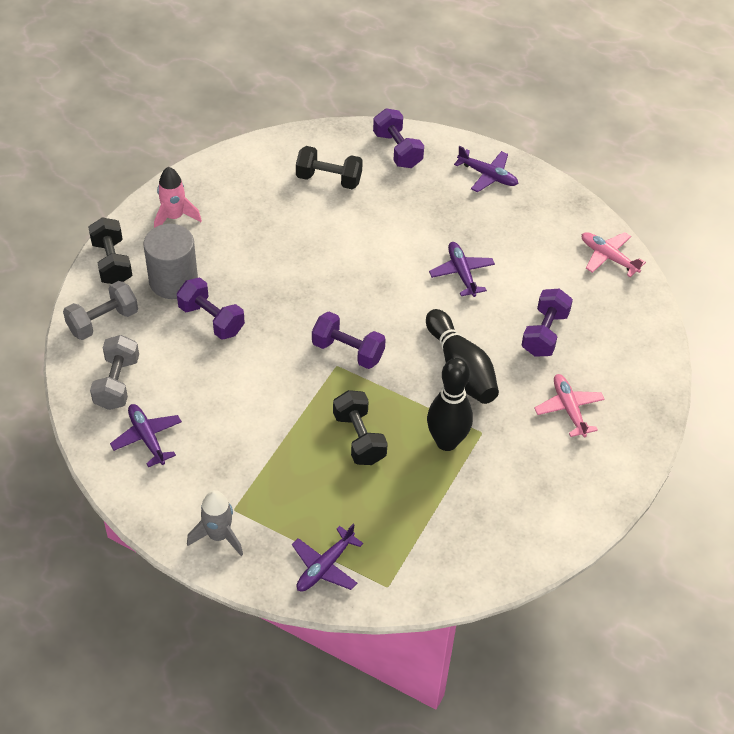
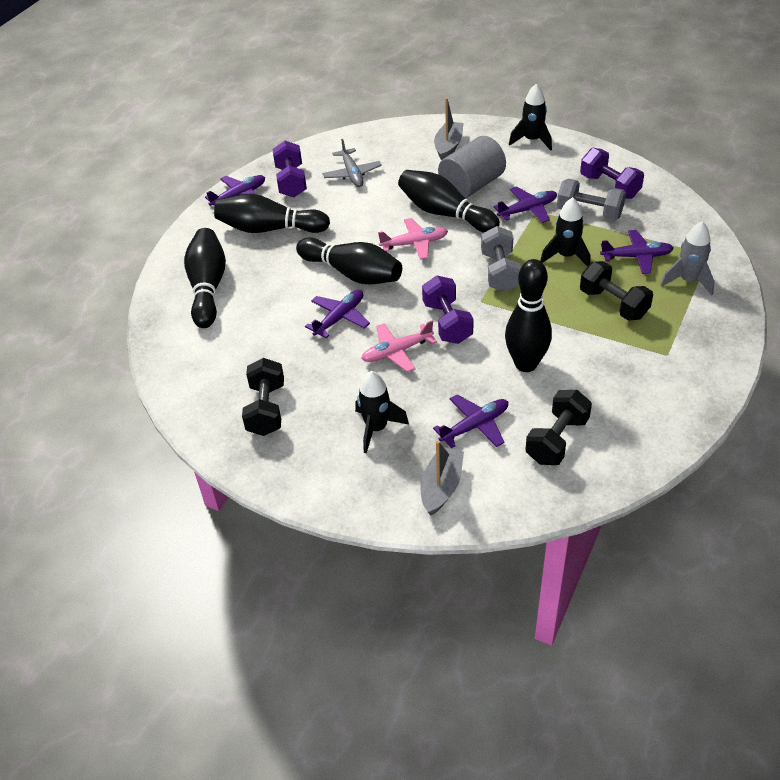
black bowling pin: [426,309,499,404] [427,358,473,451] = 2 -> [184,228,226,328] [214,194,330,233] [296,237,402,285] [398,170,500,233] [505,259,552,372] = 5
black rocket: none = 0 -> [355,371,409,453] [509,84,552,151] [540,197,590,267] = 3
grey boat: none = 0 -> [420,441,464,516] [434,98,464,160] = 2
grey plane: none = 0 -> [322,139,382,187] = 1
pink rocket: [154,167,202,228] = 1 -> none = 0
purple dumbbell: [177,278,245,340] [312,311,386,369] [373,108,424,168] [521,289,573,357] = 4 -> [272,141,307,197] [422,275,474,344] [580,148,644,199] = 3
purple plane: [110,404,182,467] [292,524,363,591] [429,242,495,297] [454,146,518,192] = 4 -> [205,175,265,206] [305,290,370,338] [433,394,508,448] [494,186,557,223] [600,230,674,274] = 5

